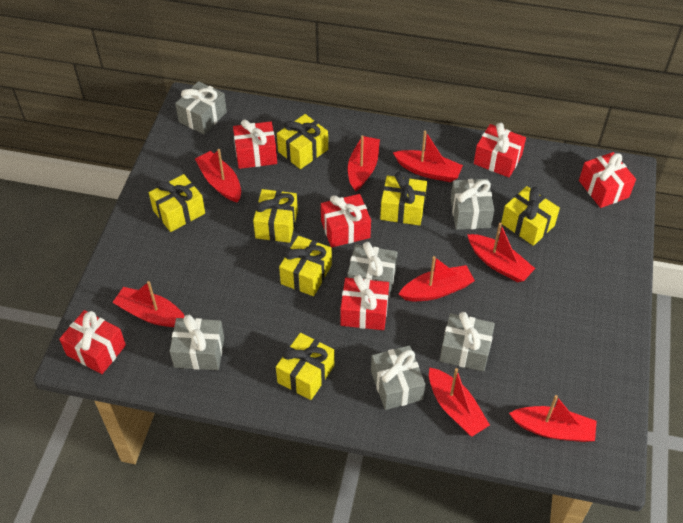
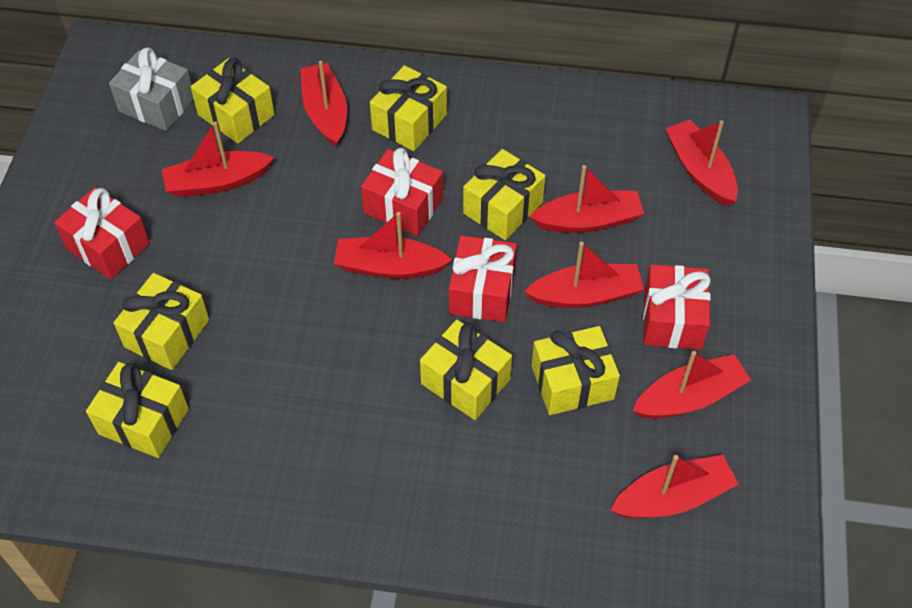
grey gift: [169,315,224,370] [175,81,227,134] [347,242,397,298] [371,345,425,410] [440,312,495,372] [450,179,494,230] = 6 -> [109,47,194,131] = 1
red gift: [59,310,126,374] [233,119,277,169] [321,194,371,247] [340,275,389,330] [474,123,526,177] [579,152,636,208] = 6 -> [54,187,150,279] [361,148,443,236] [449,235,517,322] [643,264,711,350] = 4

